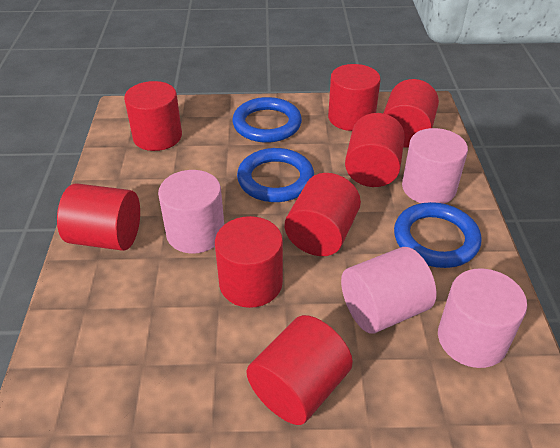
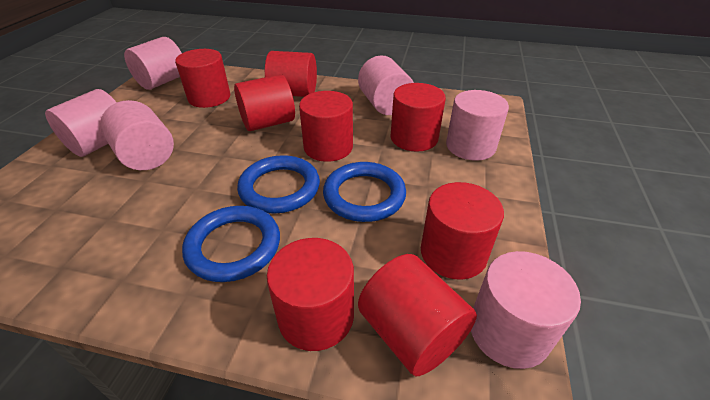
pink cylinder: [158,170,224,254] [341,247,437,334] [402,128,468,204] [438,269,527,368] = 4 -> [45,89,117,157] [100,100,174,170] [124,37,182,90] [358,55,414,115] [446,90,509,161] [471,251,581,369] = 6

